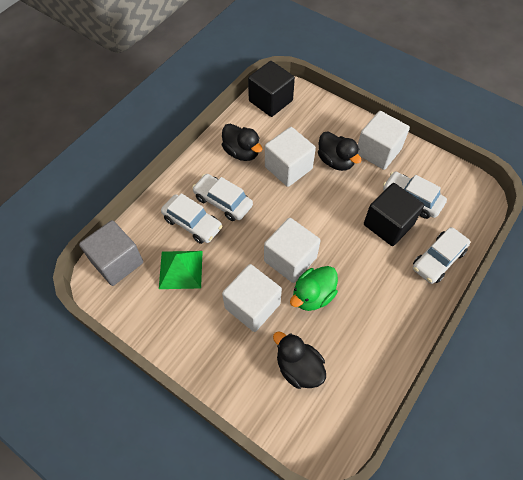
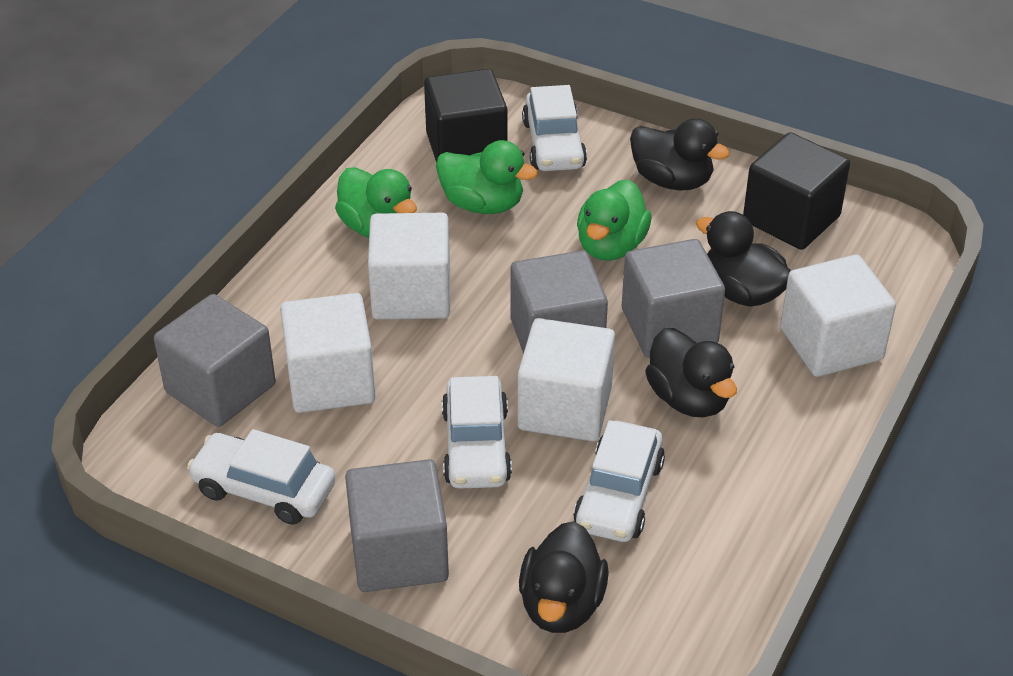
black duck: [222,124,262,161] [273,331,326,389] [318,132,361,171] = 3 -> [519,521,609,633] [630,118,730,190] [645,328,737,417] [696,211,791,307] = 4
green duck: [290,266,338,311] = 1 -> [335,167,417,238] [436,140,538,214] [577,179,652,261] = 3
green pyramid: [159,251,203,289] = 1 -> none = 0
grey cube: [79,220,143,286] = 1 -> [154,294,276,427] [345,459,449,592] [511,251,608,354] [622,239,725,358] = 4

